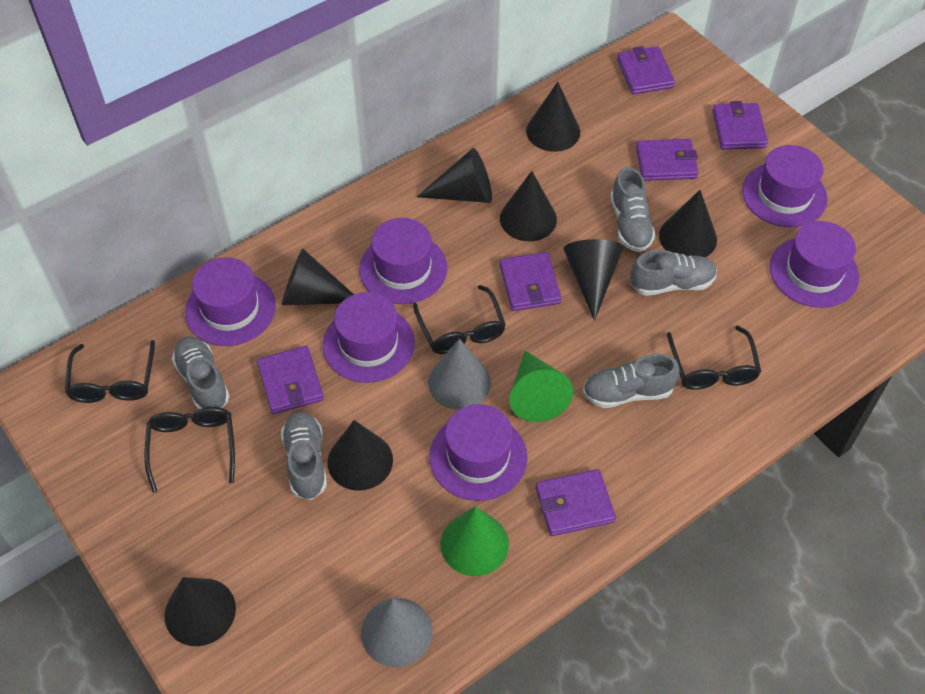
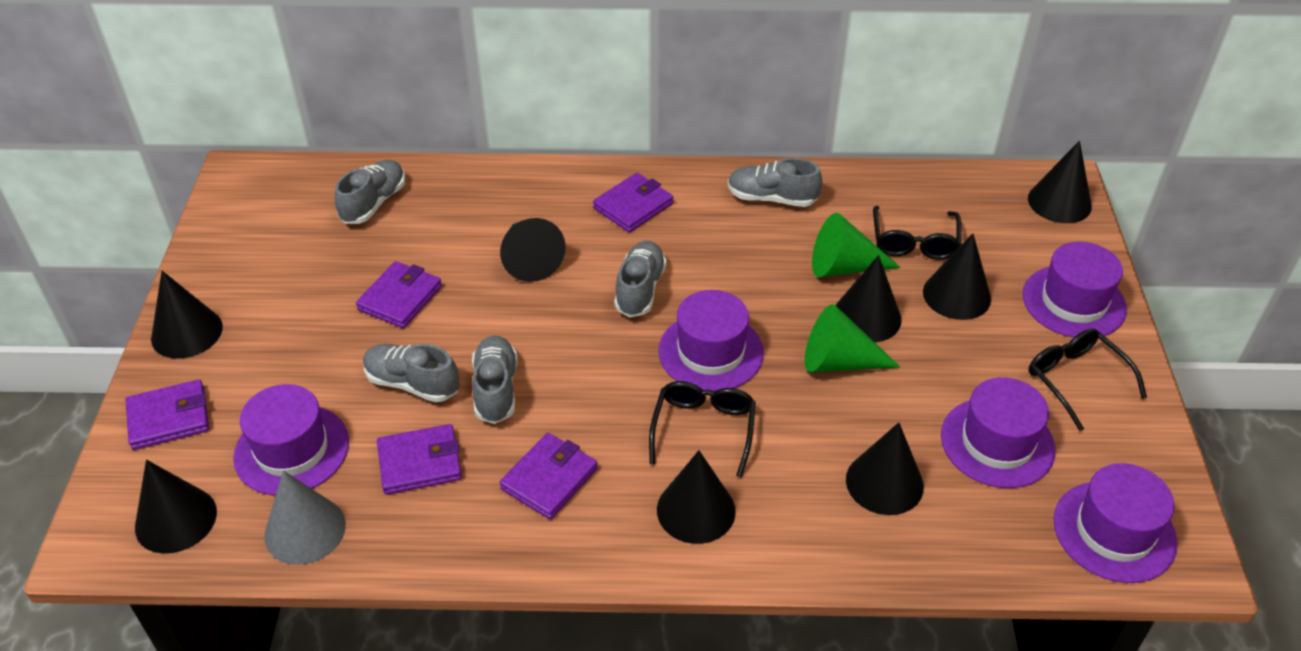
black glasses: [65,340,155,403] [144,407,235,493] [413,285,506,354] [667,326,761,390] = 4 -> [649,381,756,478] [873,206,962,260] [1028,328,1147,431] = 3
grey cone: [361,598,433,667] [428,339,491,410] = 2 -> [264,470,346,565] = 1
purple hat: [185,257,276,346] [323,292,415,383] [359,218,447,304] [429,404,527,501] [742,145,828,227] [770,221,859,308] = 6 -> [233,384,349,496] [658,290,764,392] [941,377,1056,488] [1023,242,1127,338] [1054,463,1178,583] = 5
purple wallet: [257,346,324,414] [500,252,561,311] [535,469,616,536] [617,46,675,94] [636,139,698,181] [712,101,768,150] = 6 -> [125,380,209,450] [356,261,442,328] [377,424,462,495] [499,433,598,519] [593,173,673,232] = 5

